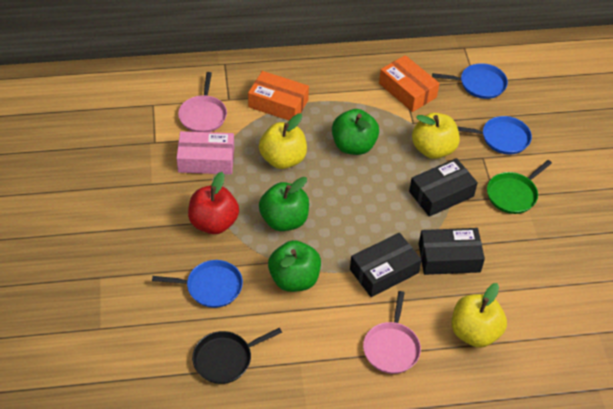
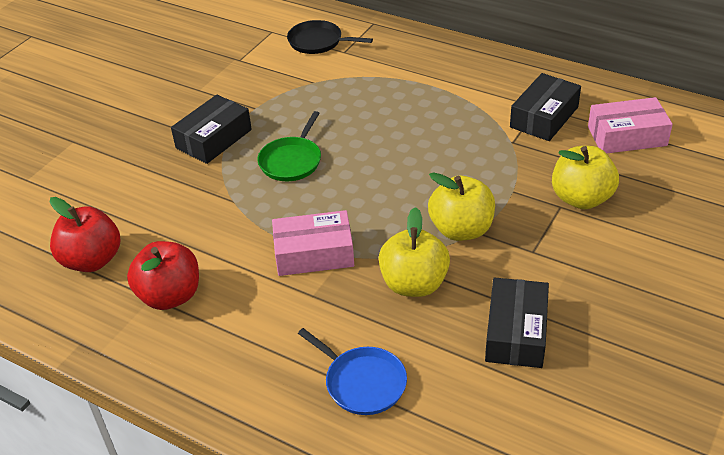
blue pan: [152,260,243,308] [432,63,508,99] [457,116,532,154] = 3 -> [298,328,407,415] = 1
green apple: [259,177,309,231] [268,240,321,292] [332,109,379,155] = 3 -> none = 0
orange box: [248,71,309,120] [379,55,440,112] = 2 -> none = 0
pink box: [176,131,234,174] = 1 -> [272,210,354,276] [588,97,673,154] = 2
pink pan: [178,72,227,132] [363,291,421,374] = 2 -> none = 0
red apple: [188,172,239,234] = 1 -> [50,197,120,272] [127,241,199,310] = 2

